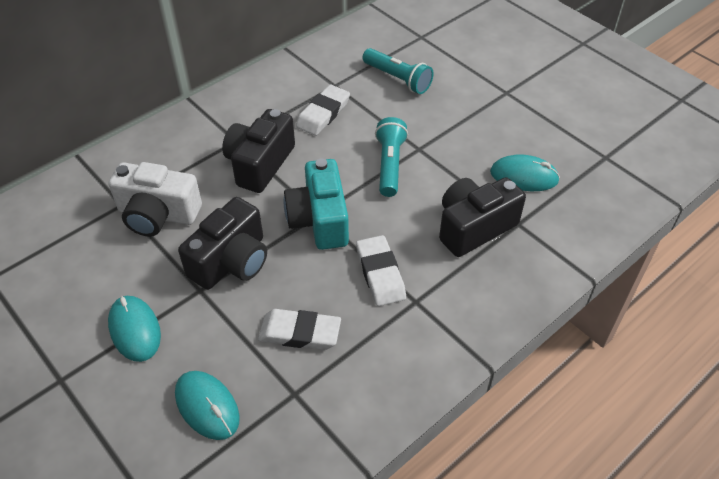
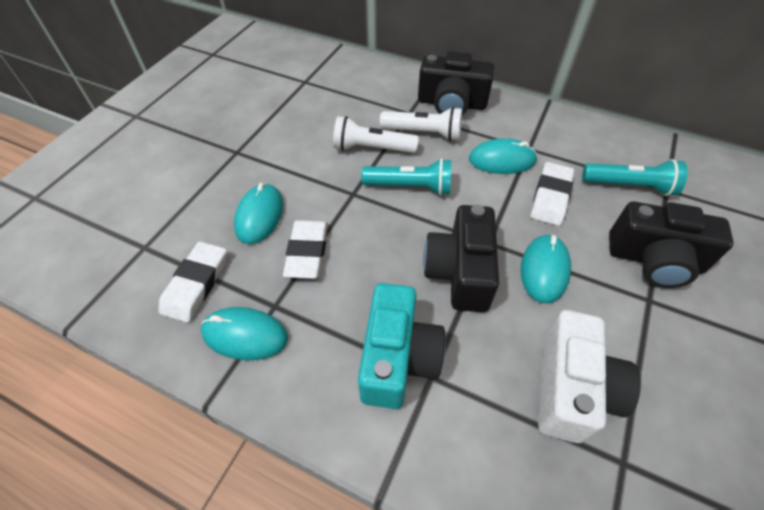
turquoise mouse: [108,296,161,362] [175,371,240,440] [490,154,560,191] = 3 -> [201,307,288,360] [234,183,283,244] [469,138,537,174] [521,234,571,304] = 4
white flashlight: none = 0 -> [333,116,419,153] [380,107,462,141] = 2

